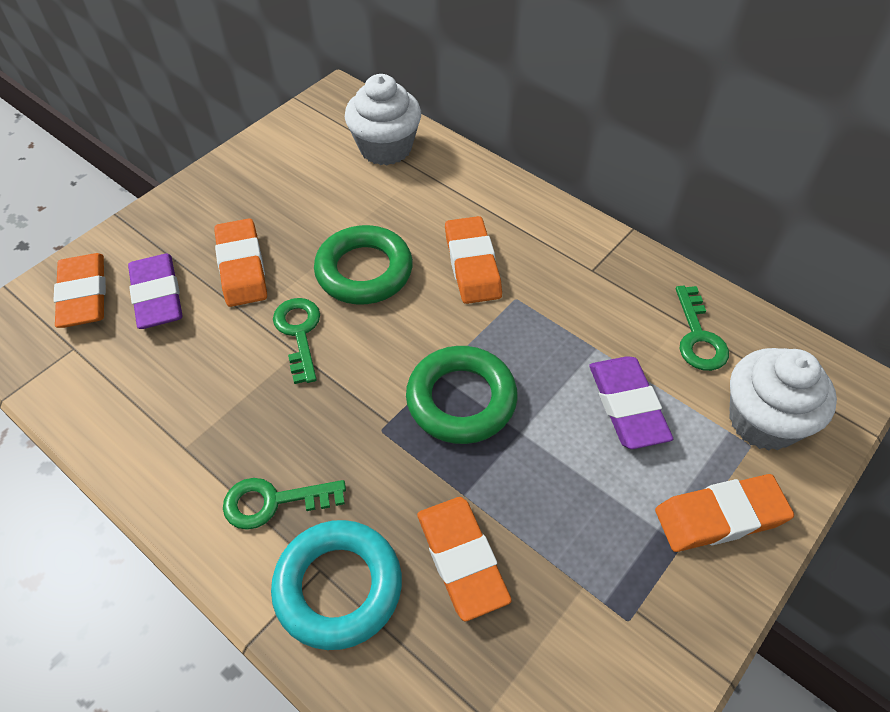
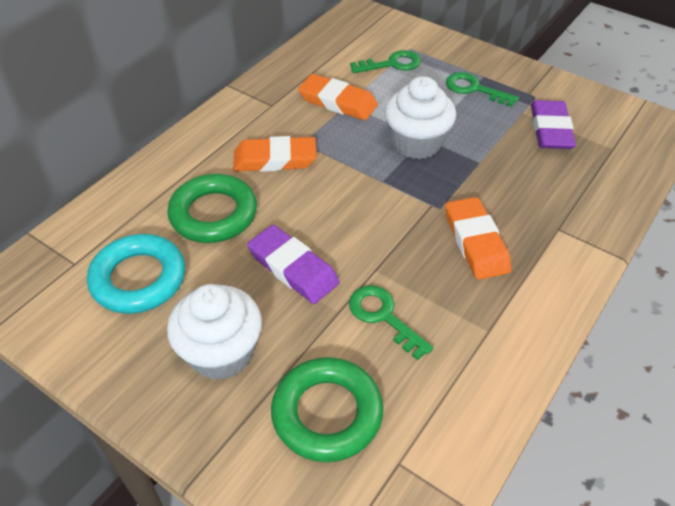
orange eraser: [53,253,106,328] [214,218,267,307] [417,497,512,621] [445,216,502,304] [655,474,794,552] = 5 -> [233,136,317,172] [298,74,378,120] [445,197,511,280] = 3

